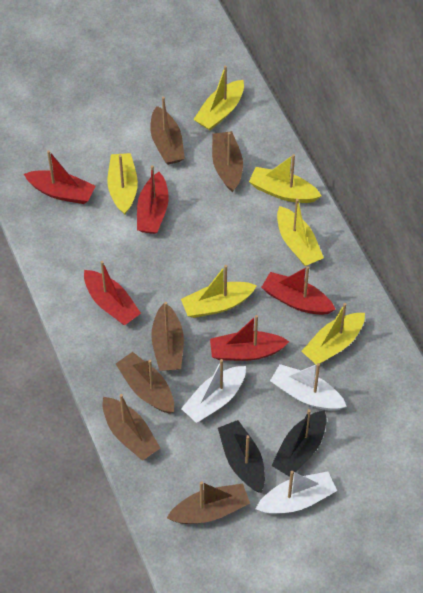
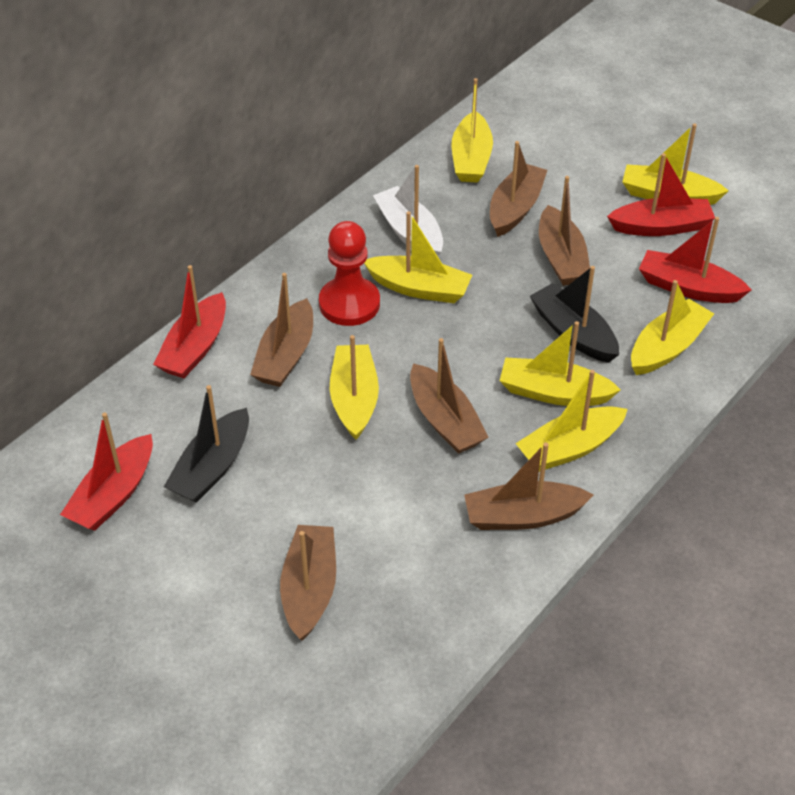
red boat: [24,150,95,204] [84,261,141,325] [137,165,169,234] [210,315,289,361] [261,266,336,315] = 5 -> [60,412,153,531] [153,265,226,378] [607,153,715,236] [639,217,751,303] = 4
red pawn: none = 0 -> [319,221,380,326] = 1
white boat: [181,359,246,423] [256,471,337,514] [270,363,347,411] = 3 -> [373,165,443,256] = 1
yellow boat: [108,153,138,215] [181,265,257,318] [193,66,244,130] [249,154,321,203] [277,199,324,266] [302,303,365,365] = 6 -> [330,335,379,440] [364,211,472,303] [452,78,493,183] [500,321,621,406] [515,370,628,472] [622,124,729,205] [631,280,714,375] = 7

